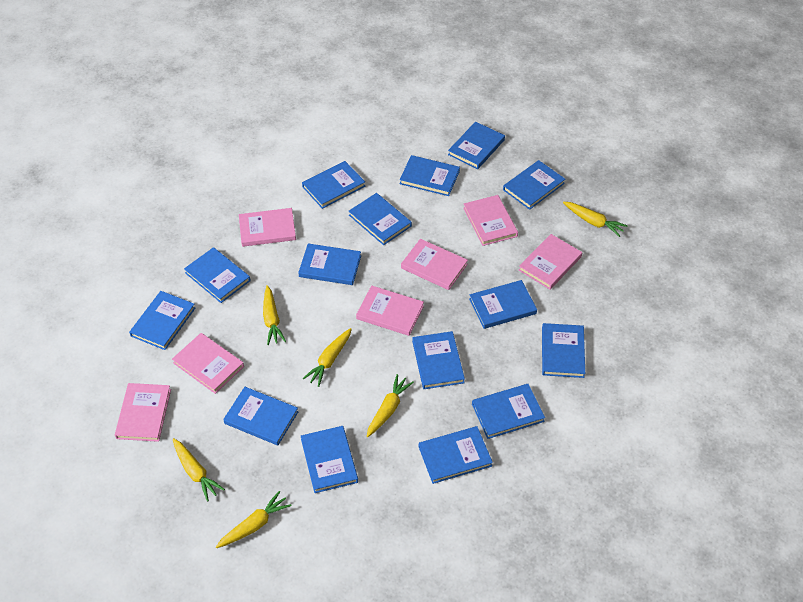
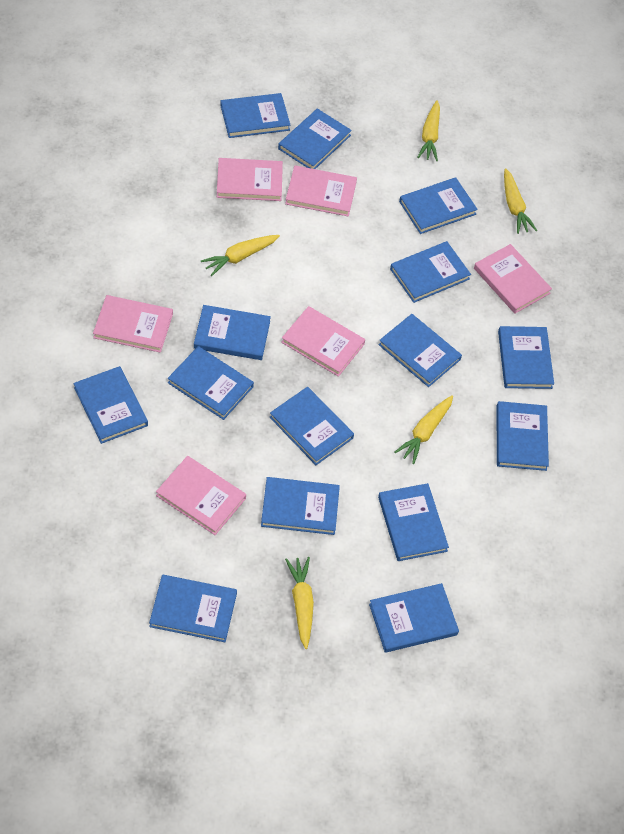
pink book: [115,383,171,442] [172,333,244,394] [239,208,296,247] [356,285,424,336] [401,239,468,290] [463,195,518,246] [519,234,582,289] = 7 -> [93,295,173,353] [156,456,246,535] [217,158,283,201] [281,306,365,377] [285,165,357,217] [474,244,552,314] = 6
yellow carrot: [173,438,225,502] [216,491,292,548] [263,285,286,345] [303,328,352,387] [366,374,414,437] [563,202,628,237] = 6 -> [201,235,280,276] [285,557,314,649] [394,395,453,464] [417,100,440,161] [504,168,537,234] = 5

